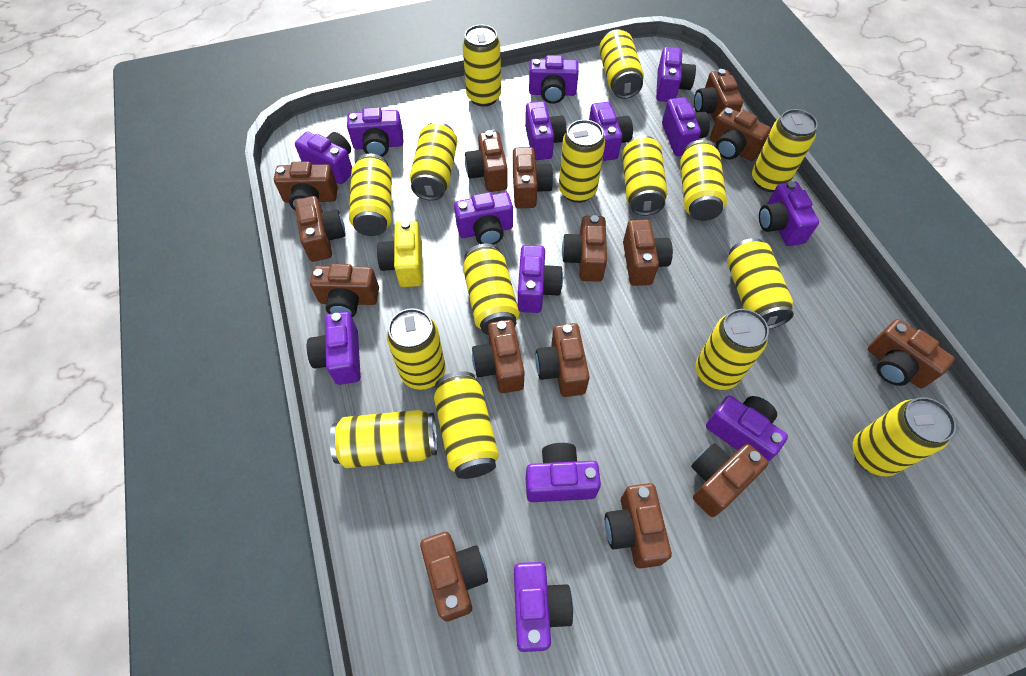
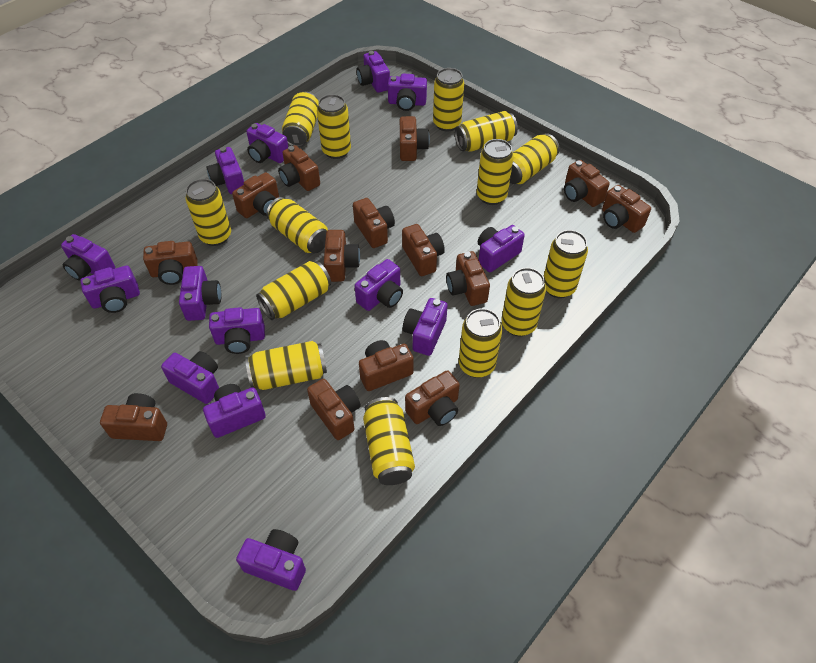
brown camera: [274,161,338,211] [295,196,346,262] [310,264,379,317] [420,532,488,622] [465,130,508,192] [472,319,524,393] [513,147,553,208] [535,323,590,397] [562,215,607,282] [605,483,672,568] [623,220,673,286] [691,443,768,517] [694,69,743,122] [710,107,771,161] [868,319,955,388] = 15 -> [100,393,167,441] [143,241,198,285] [232,172,279,218] [278,145,320,191] [307,379,361,440] [324,230,360,282] [353,198,395,248] [359,340,414,391] [400,116,430,161] [402,224,445,276] [405,370,460,426] [446,251,490,306] [564,160,610,207] [602,185,651,233] = 14
yellow camera: [377,220,423,287] = 1 -> none = 0
yellow can: [330,410,437,468] [349,153,392,236] [387,308,446,390] [410,122,458,201] [434,371,499,479] [463,25,501,107] [463,244,519,335] [559,120,605,203] [599,29,644,99] [622,135,667,216] [680,140,727,221] [696,309,769,390] [727,238,794,329] [752,109,818,192] [853,397,956,477] = 15 -> [186,179,231,246] [245,341,327,390] [256,261,331,320] [266,197,328,253] [282,92,319,147] [317,94,351,159] [363,397,415,485] [433,68,464,132] [455,111,518,152] [459,308,502,378] [477,139,514,205] [501,268,546,336] [510,133,560,184] [544,230,588,298] = 14

